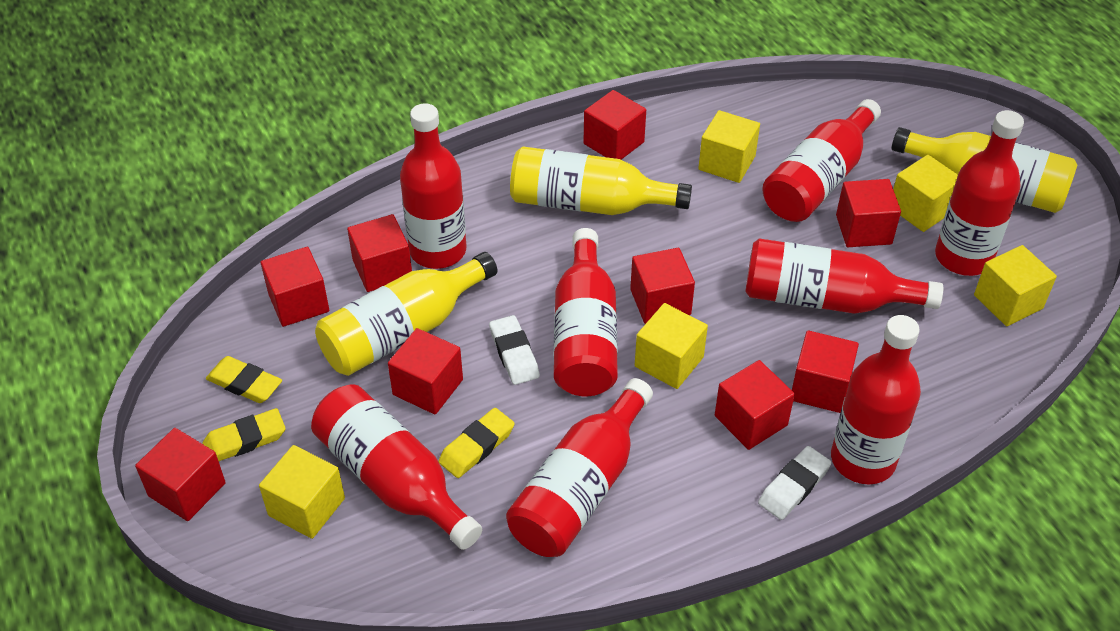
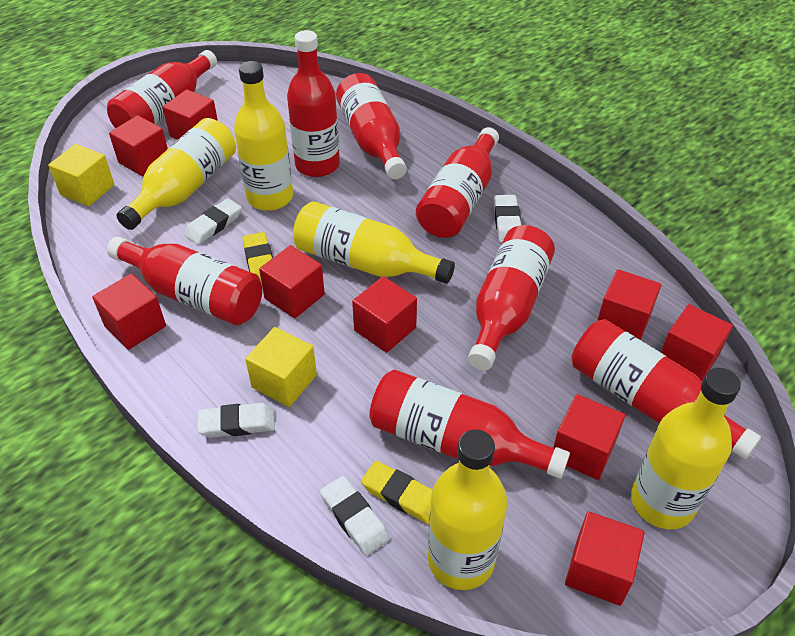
white eraser: [489,315,540,385] [758,446,832,520] = 2 -> [184,198,242,245] [197,403,275,438] [320,476,390,556] [494,195,521,243] = 4
yellow bottle: [315,252,497,376] [510,147,692,215] [891,127,1077,213] = 3 -> [117,118,236,230] [234,61,293,211] [293,201,455,284] [428,429,507,590] [631,368,741,529] = 5
yellow cube: [259,445,345,539] [635,303,708,389] [698,110,760,183] [893,155,958,232] [974,245,1057,326] = 5 -> [48,144,115,206] [245,327,317,407] = 2
yellow eraser: [202,408,285,461] [206,356,282,403] [438,408,515,478] = 3 -> [243,232,273,284] [361,461,433,524] = 2

